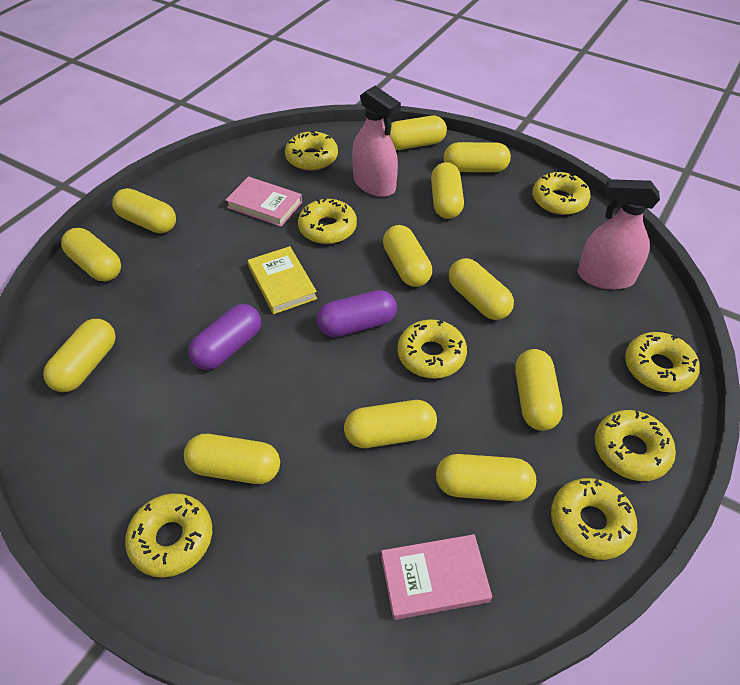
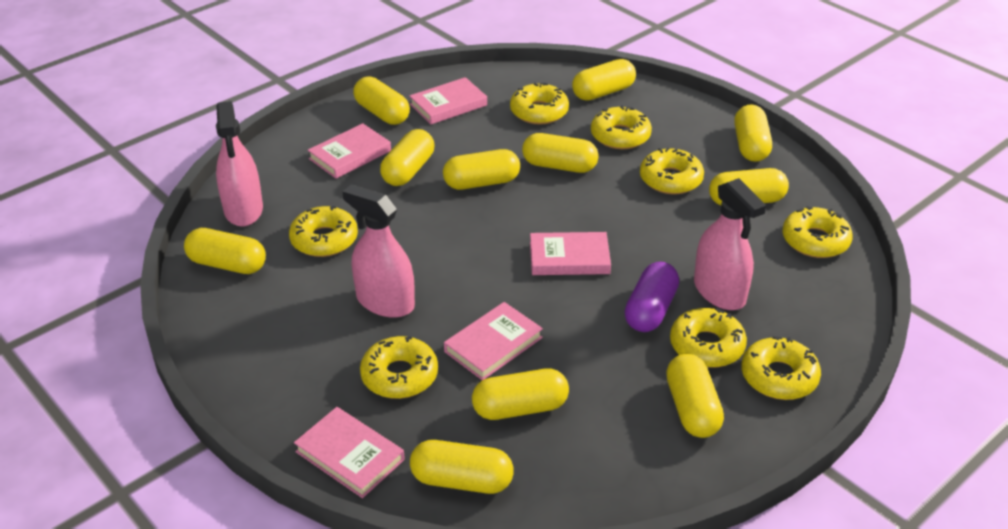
pink book: [225,177,302,227] [381,534,492,620] = 2 -> [294,407,405,498] [308,123,391,179] [410,77,487,125] [444,302,543,380] [530,232,611,275] = 5
pink spray bottle: [352,86,401,197] [577,179,660,290] = 2 -> [216,101,263,226] [342,184,415,318] [694,178,766,310] = 3
purple capsule: [188,304,261,370] [317,290,397,337] = 2 -> [624,262,679,332] = 1
yellow book: [248,246,317,314] = 1 -> none = 0
yellow capsule: [43,319,116,392] [61,228,121,281] [112,188,176,233] [184,434,280,484] [344,400,437,448] [383,225,432,287] [389,116,447,150] [431,162,464,219] [436,454,536,501] [444,142,511,172] [449,258,514,320] [515,349,563,431] = 12 -> [184,228,266,274] [353,76,410,125] [380,129,434,186] [410,440,514,494] [443,149,520,190] [472,369,569,420] [522,133,599,173] [572,59,636,101] [666,354,724,438] [709,168,789,205] [734,105,772,162] = 11

